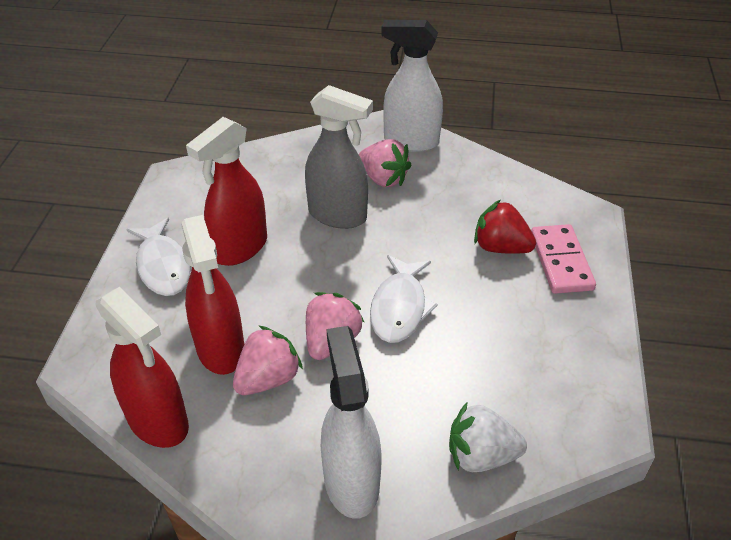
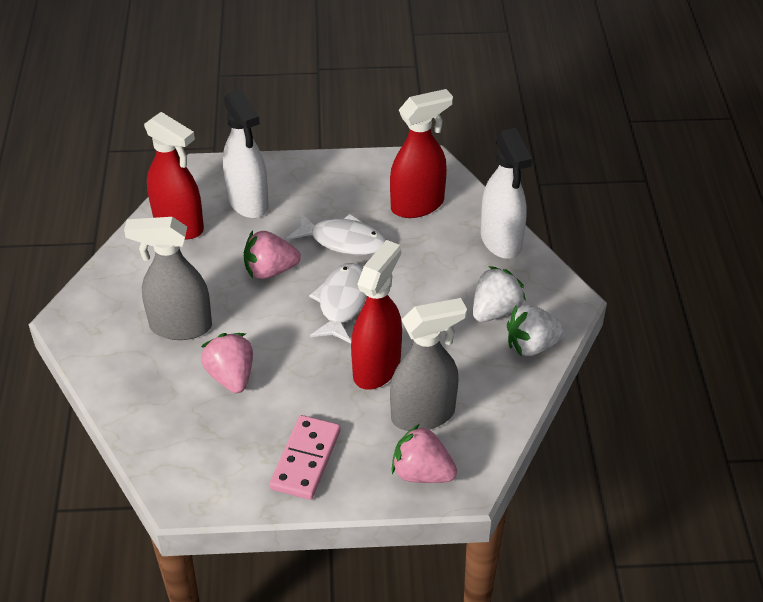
grey spray bottle: [305,85,373,229] = 1 -> [124,217,212,340] [390,298,467,431] = 2
red strawberry: [474,200,536,254] = 1 -> none = 0
white strawberry: [449,402,527,472] = 1 -> [473,266,526,322] [507,305,566,356] = 2

